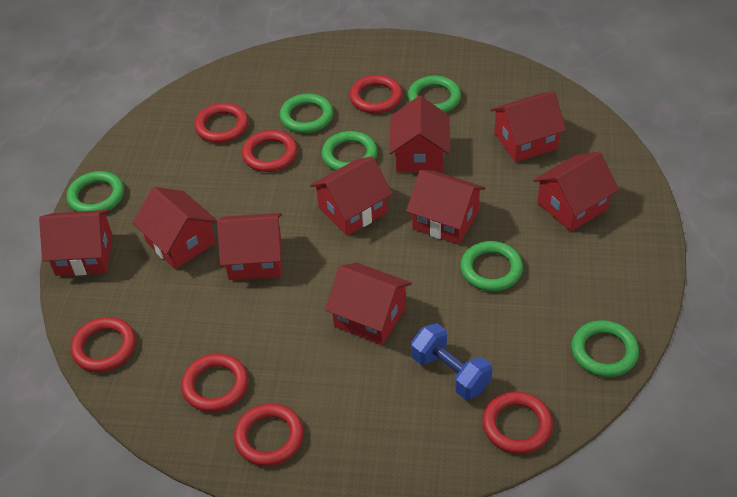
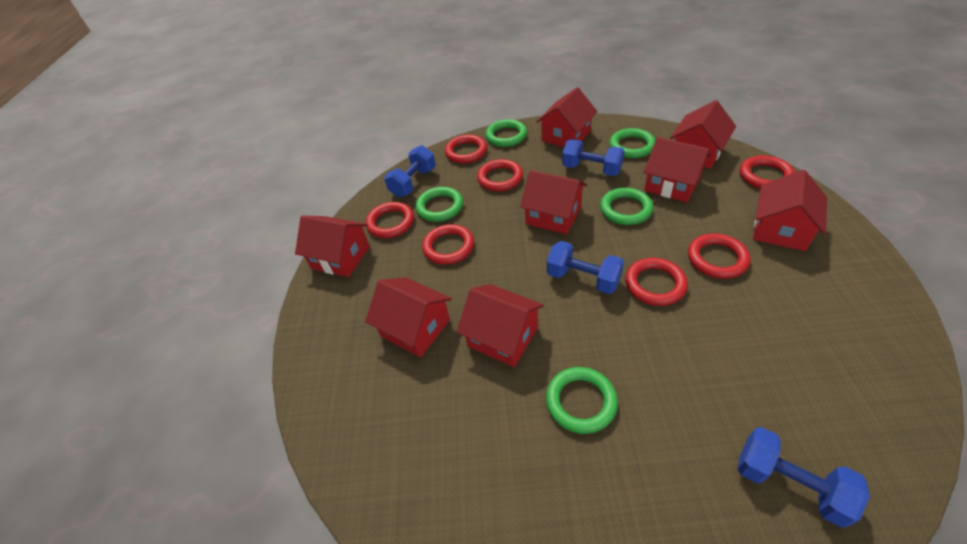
blue dumbbell: [411,323,492,400] = 1 -> [384,145,436,197] [547,241,624,294] [562,139,625,176] [738,427,870,527] = 4
green ring: [67,171,124,212] [280,94,333,133] [322,131,378,171] [408,76,461,113] [460,241,523,291] [571,320,639,377] = 6 -> [415,187,463,222] [485,119,527,147] [546,367,618,434] [600,188,653,225] [609,128,656,158] = 5
red house: [39,210,113,276] [133,187,217,269] [217,213,282,280] [310,156,393,236] [325,263,412,345] [389,96,450,172] [406,170,485,245] [490,91,566,162] [533,152,619,232] = 9 -> [295,215,370,277] [365,277,452,357] [457,284,544,367] [520,170,587,234] [536,87,597,147] [644,137,711,202] [670,100,736,169] [753,170,827,251] = 8

